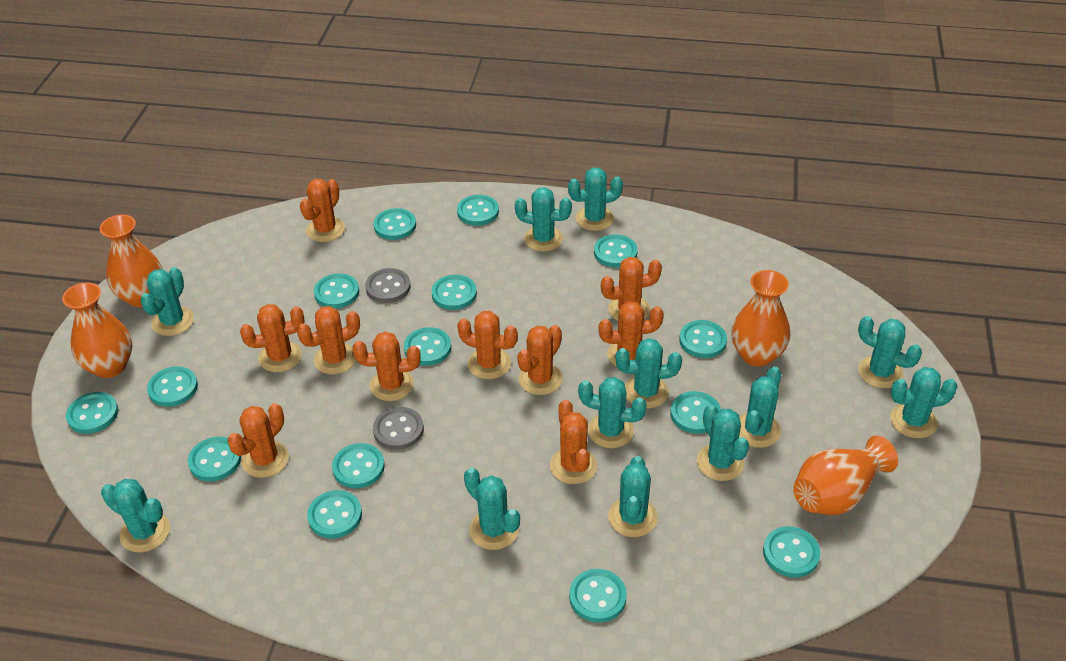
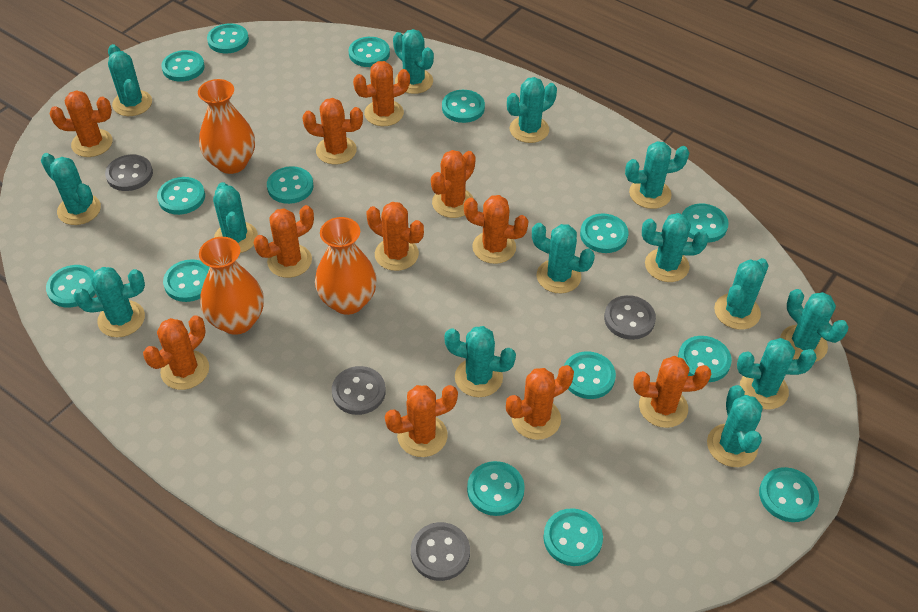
grey button: [365,268,411,303] [373,407,424,450] = 2 -> [105,155,153,191] [332,366,386,415] [411,522,470,581] [604,295,656,340] = 4
orange cactus: [227,403,289,478] [240,304,305,372] [297,306,360,374] [300,179,345,242] [353,332,421,401] [457,311,518,379] [517,325,563,395] [550,400,597,484] [599,301,664,367] [601,257,662,321] = 10 -> [50,90,113,157] [143,315,209,390] [254,205,314,278] [302,98,363,165] [353,61,410,126] [367,202,424,271] [385,385,458,457] [431,150,476,218] [464,195,529,264] [506,365,574,440] [633,356,711,428] = 11
orange vase: [62,282,132,378] [99,214,163,307] [731,270,790,367] [793,436,898,515] = 4 -> [198,79,255,174] [199,237,264,335] [315,217,377,315] = 3
turquoise cactus: [101,479,170,553] [140,267,194,336] [464,468,520,550] [515,187,572,251] [568,168,623,231] [578,377,647,448] [608,456,658,537] [616,338,682,408] [697,404,749,481] [739,366,781,448] [858,316,922,388] [890,367,958,438] = 12 -> [41,153,101,225] [73,267,145,337] [108,44,152,116] [213,182,258,253] [393,29,434,94] [444,326,516,397] [507,77,557,143] [532,223,595,293] [625,141,689,209] [642,213,708,282] [707,385,763,467] [714,258,769,330] [737,338,817,410] [780,289,848,362] = 14

